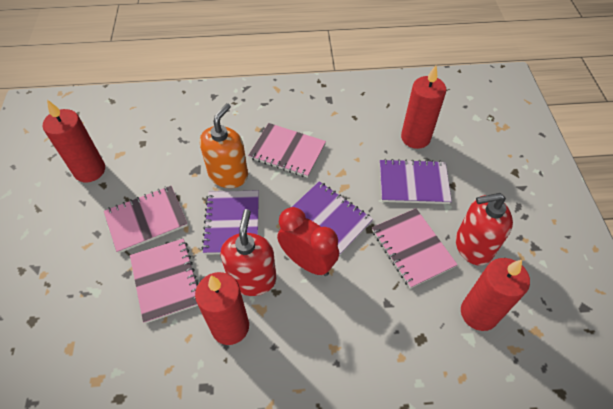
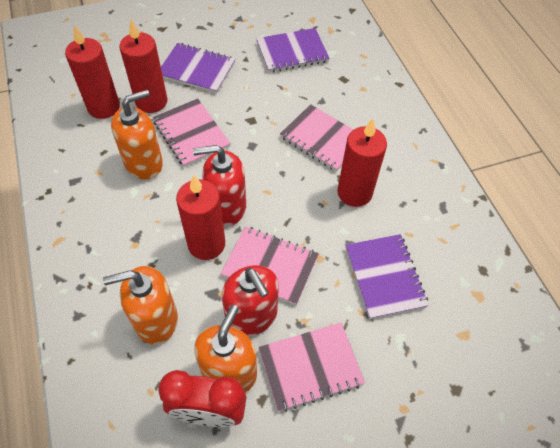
orange soap dispenser: [200,103,248,188] = 1 -> [103,266,178,344] [111,90,163,179] [194,305,257,392] = 3

